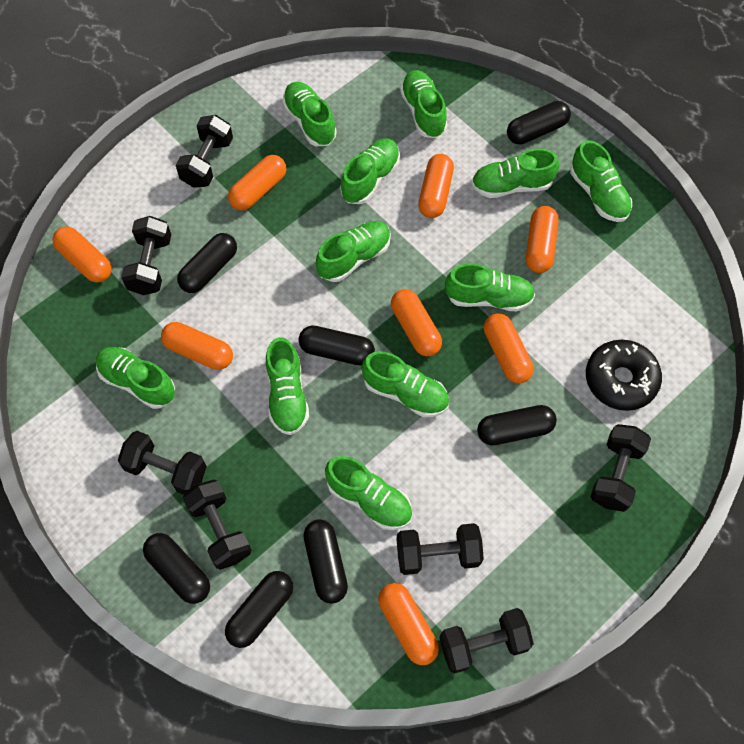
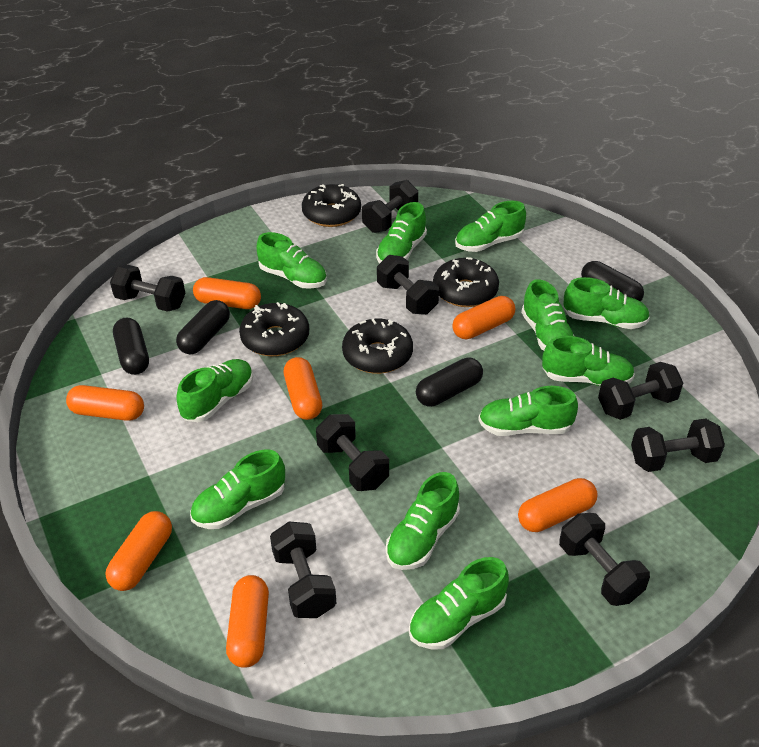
black capsule: [143,533,210,604] [177,233,237,293] [225,571,293,648] [299,326,375,365] [303,519,348,604] [477,405,557,445] [507,101,571,145] = 7 -> [113,318,149,375] [176,300,230,354] [416,357,483,407] [581,261,644,302] = 4
black donut: [586,340,662,411] = 1 -> [239,302,309,356] [302,184,361,227] [342,319,413,374] [433,257,499,307] = 4
black dumbbell: [118,431,207,495] [121,216,171,295] [176,115,233,188] [183,480,251,570] [396,523,484,575] [439,608,534,674] [591,424,651,512] = 7 -> [110,265,185,312] [270,522,336,618] [316,414,389,491] [362,180,418,233] [377,255,439,315] [559,513,650,606] [598,362,683,420] [631,418,725,472] = 8
orange capsule: [52,227,112,283] [161,322,233,370] [228,155,286,210] [378,583,439,665] [391,289,442,356] [418,154,454,218] [484,313,534,383] [526,206,559,273] = 8 -> [66,385,144,421] [105,511,172,591] [193,277,261,309] [226,575,269,668] [284,357,322,420] [452,296,515,339] [518,478,598,532] = 7

